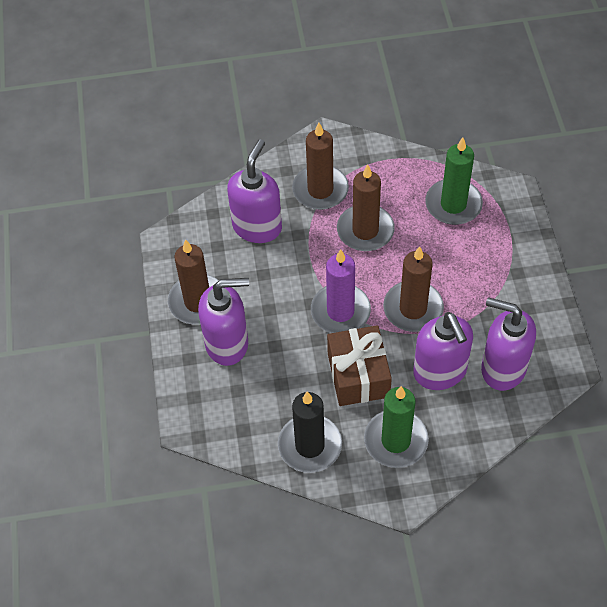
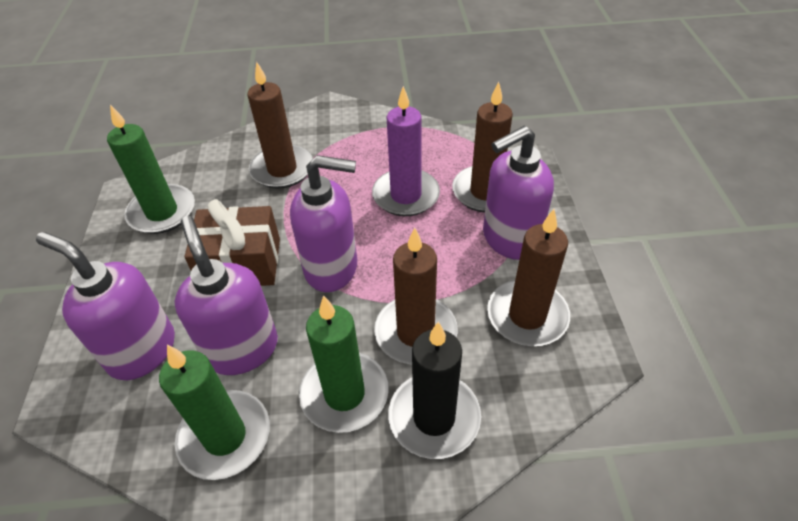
green candle: [364,386,429,468] [425,137,483,225] = 2 -> [107,105,195,234] [159,345,270,480] [299,295,389,433] = 3

